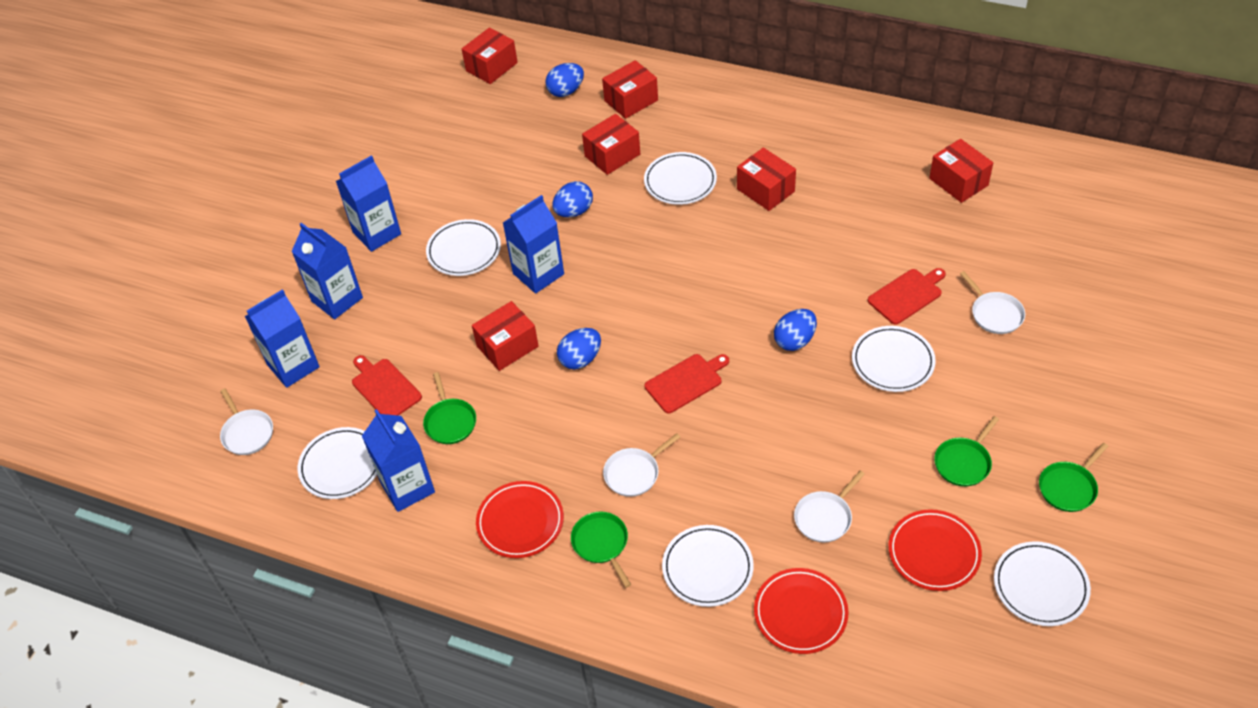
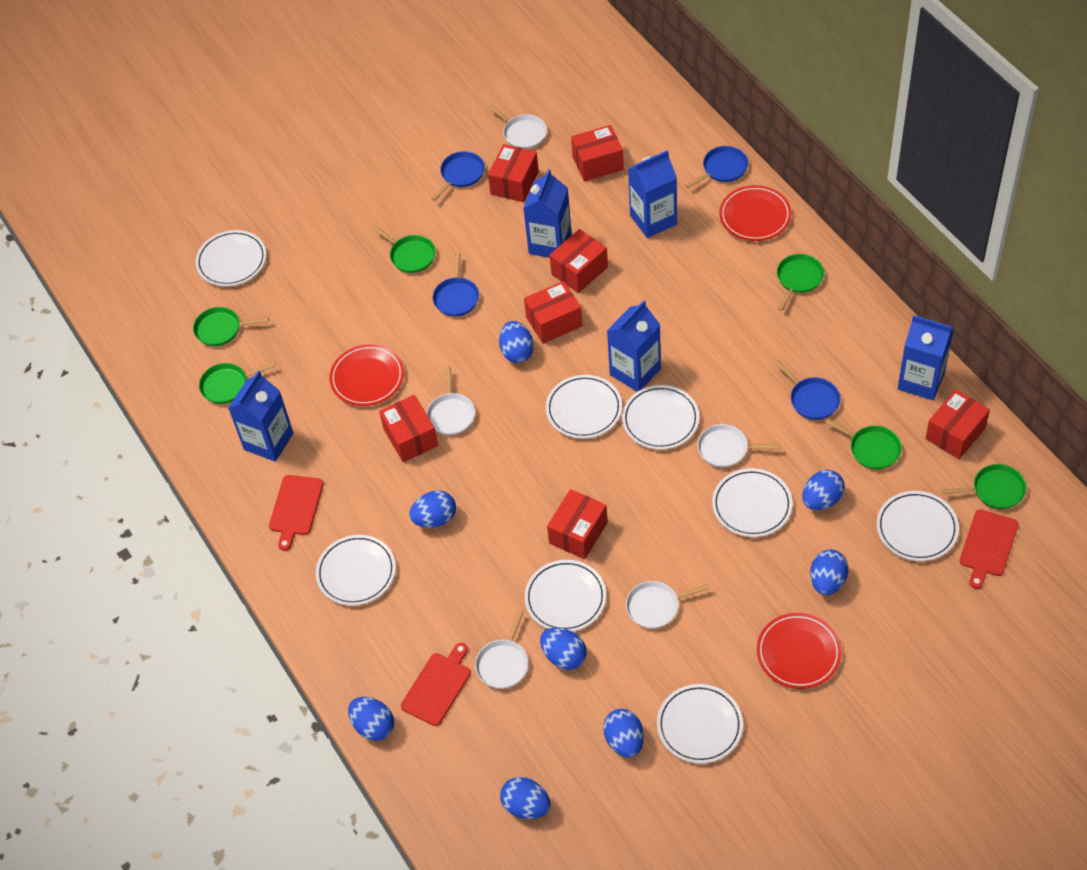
blue egg: [545,63,584,97] [552,181,593,217] [557,328,601,369] [774,309,817,351] = 4 -> [348,697,394,741] [409,490,456,528] [499,321,534,363] [500,777,551,819] [540,628,587,670] [603,709,644,758] [802,470,845,510] [810,550,849,595] = 8
blue pan: none = 0 -> [431,151,485,201] [433,252,479,316] [685,146,748,188] [775,361,840,420] = 4
green pan: [423,372,476,444] [571,512,631,588] [934,416,999,486] [1039,443,1108,512] = 4 -> [193,307,269,346] [199,363,275,404] [373,226,435,273] [777,254,824,311] [825,418,902,469] [942,464,1026,509] = 6
red box: [462,28,518,84] [472,301,539,371] [582,114,640,175] [602,60,658,119] [737,147,796,211] [929,139,993,203] = 6 -> [379,395,438,462] [488,144,539,202] [524,281,583,344] [547,489,608,559] [550,229,608,293] [571,125,624,182] [925,389,990,459] = 7
white pan: [220,389,273,455] [603,433,680,497] [794,471,865,542] [960,271,1025,334] = 4 -> [427,366,475,435] [475,610,529,689] [487,105,547,149] [626,581,710,629] [698,424,780,467] = 5
white plate: [298,427,377,499] [426,219,501,276] [644,152,717,205] [662,525,754,607] [852,326,936,392] [994,541,1091,626] = 6 -> [195,230,266,286] [316,535,396,606] [525,560,606,632] [546,375,622,439] [622,385,699,450] [657,684,743,764] [712,468,793,537] [877,491,959,561] = 8

